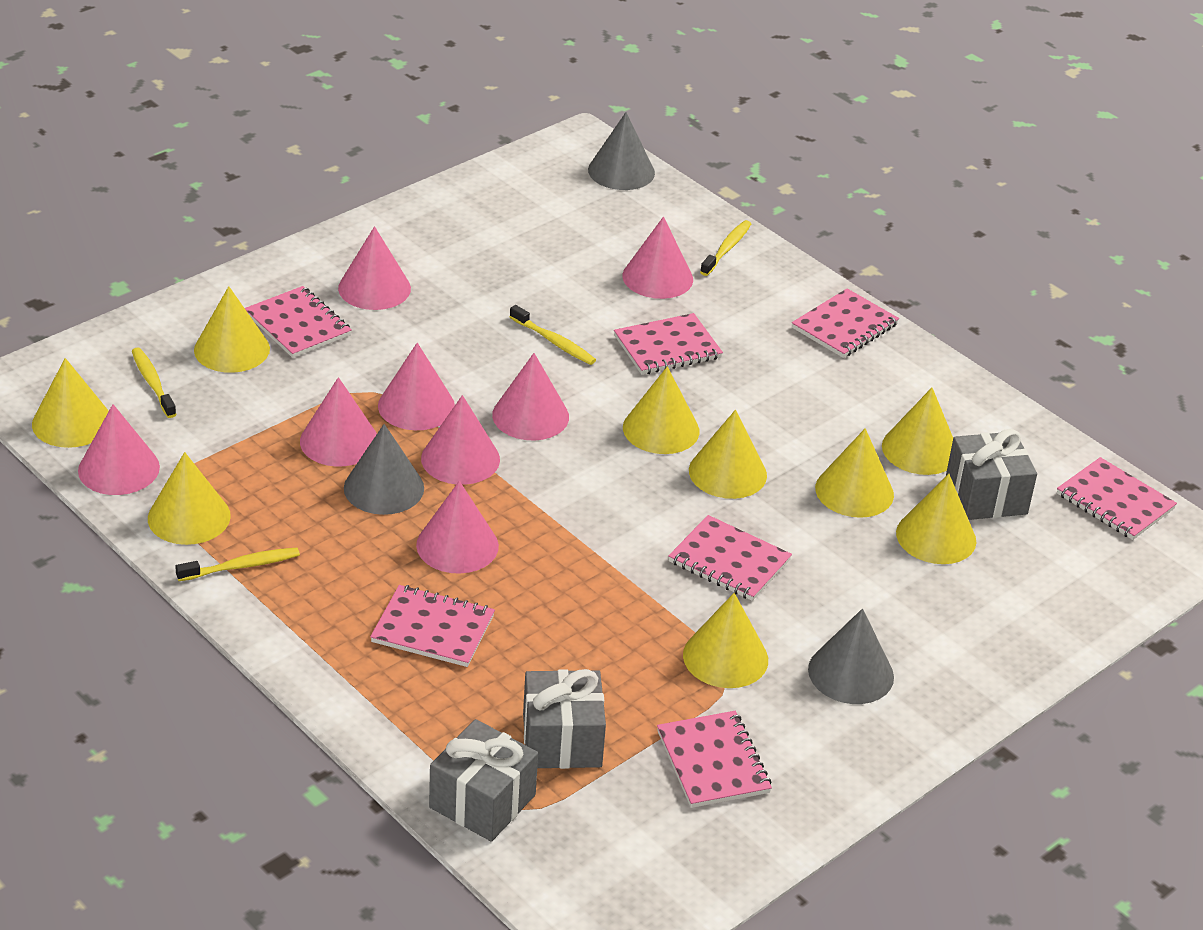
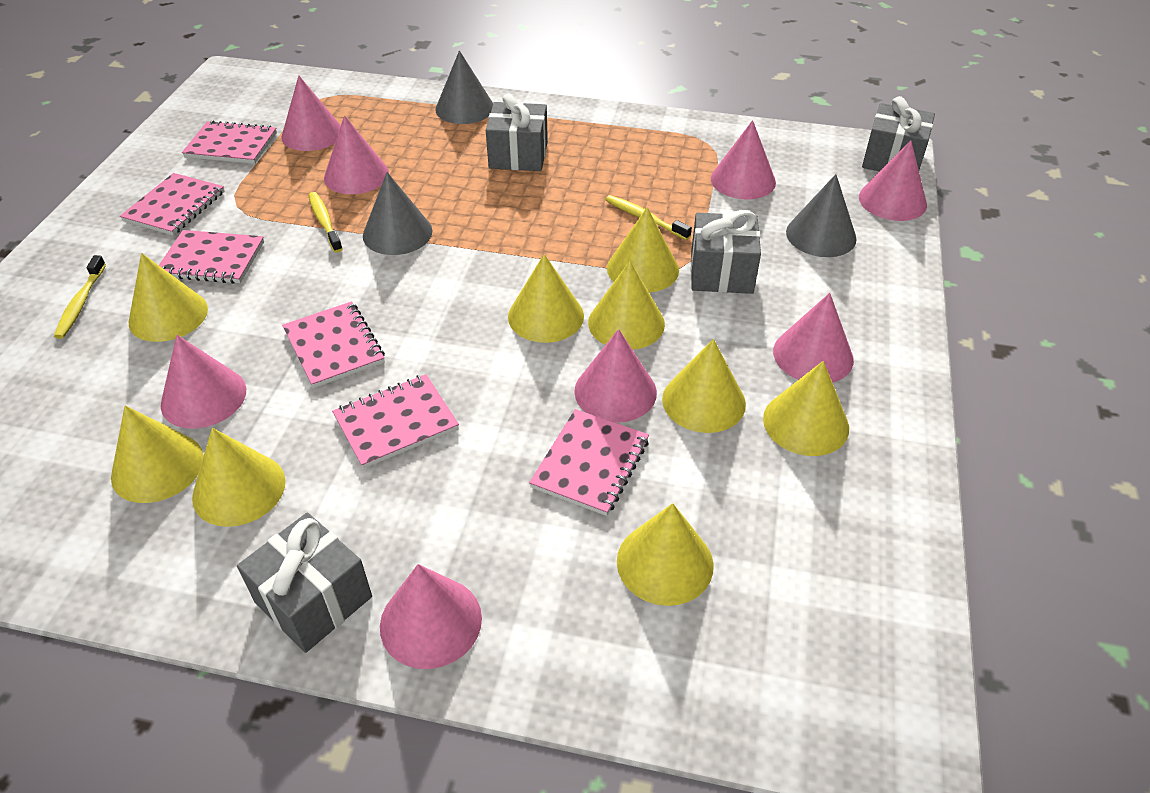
grey gift: [429,719,538,842] [523,669,606,769] [946,429,1037,520] = 3 -> [237,513,372,653] [486,93,548,171] [691,210,761,294] [862,96,935,171] = 4
pink notebook: [245,286,352,358] [370,585,495,667] [614,313,723,375] [657,711,772,808] [668,515,792,601] [792,288,899,358] [1057,457,1177,540] = 7 -> [120,173,224,236] [159,230,264,284] [182,120,277,164] [282,301,385,388] [332,374,459,469] [529,409,649,516] = 6
yellow toothbrush: [132,347,176,418] [175,548,300,581] [510,305,596,365] [700,220,751,276] = 4 -> [54,255,106,339] [308,192,342,252] [606,195,692,240] = 3

